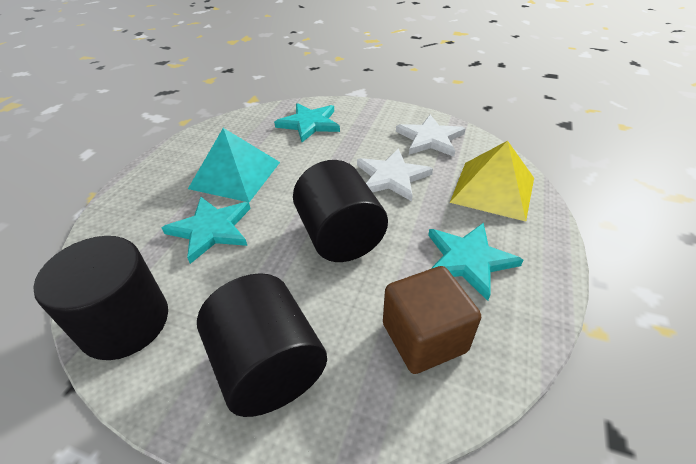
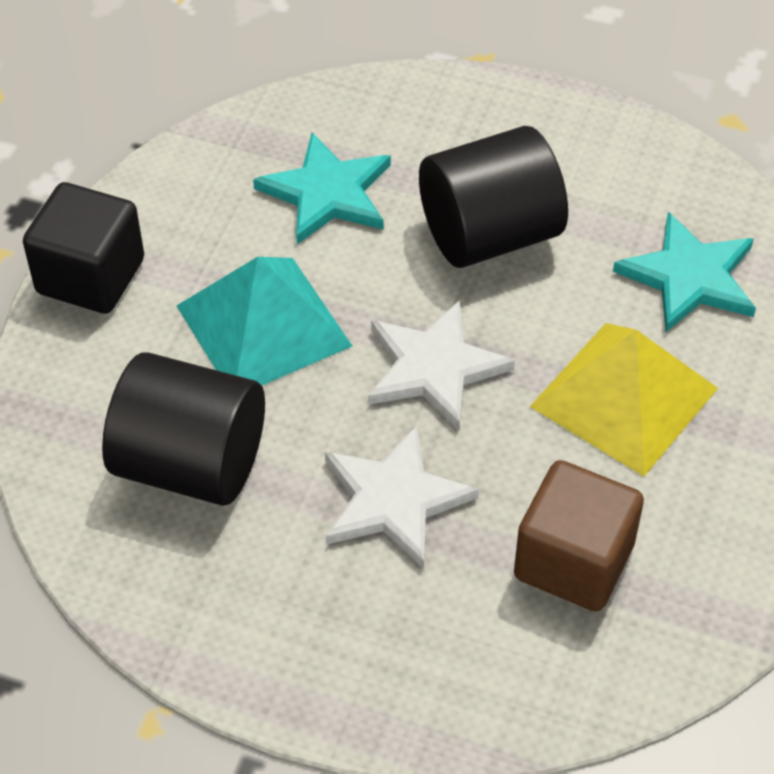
black cube: none = 0 -> [23,182,144,314] = 1
black cylinder: [33,236,168,360] [197,273,327,417] [293,160,388,262] = 3 -> [102,352,265,506] [419,126,568,268] = 2
turquoise star: [162,197,250,264] [274,103,340,142] [428,223,523,301] = 3 -> [253,133,391,245] [613,212,756,332] = 2

